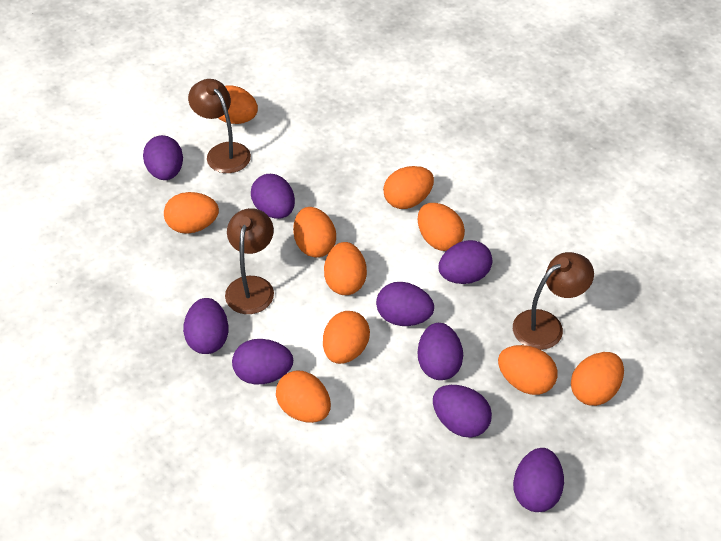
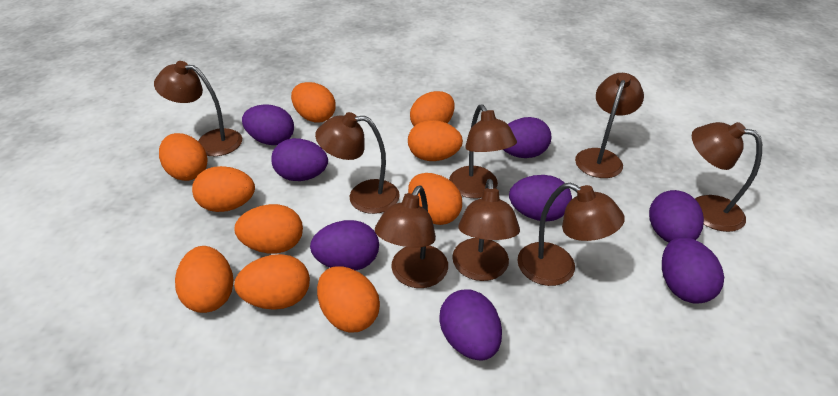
brown lamp: [188,79,251,173] [225,208,274,314] [513,252,594,350] = 3 -> [154,61,242,156] [315,112,400,214] [375,185,448,288] [449,104,517,198] [452,179,520,281] [517,183,625,286] [575,73,644,178] [692,122,762,232] = 8
purple egg: [143,135,183,180] [183,298,228,354] [232,339,293,385] [251,174,295,219] [376,282,434,326] [418,323,463,380] [433,385,492,438] [439,240,492,284] [513,448,564,512] = 9 -> [242,104,294,145] [271,138,328,181] [310,220,379,271] [439,289,502,361] [503,117,551,158] [509,175,572,222] [649,190,704,242] [662,237,724,304] = 8

